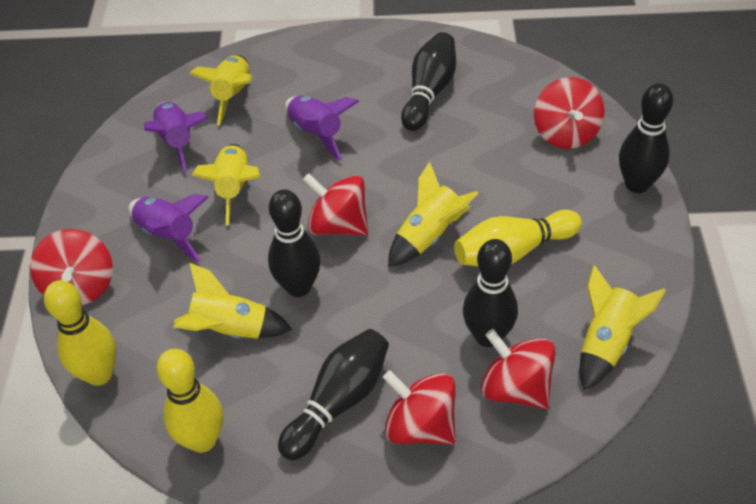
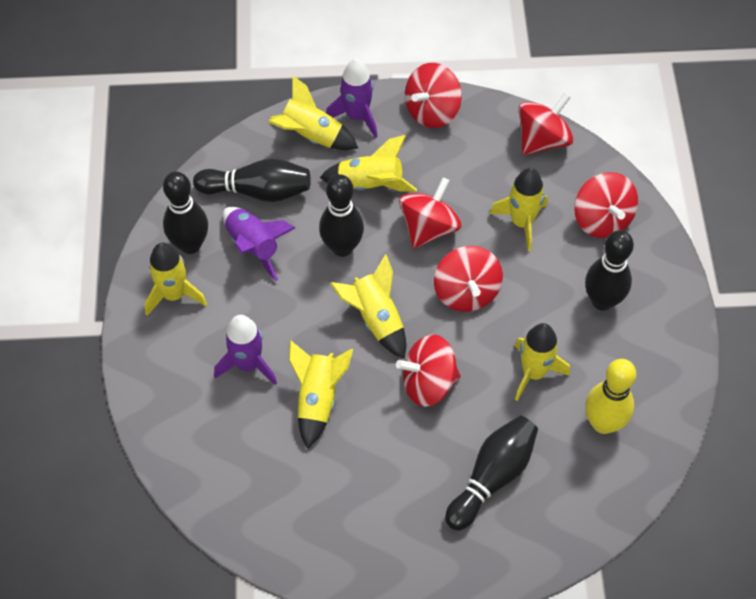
red spinning top: [30,229,113,305] [303,173,368,236] [383,370,456,445] [481,329,556,409] [534,77,605,149] = 5 -> [396,334,461,407] [399,178,461,249] [405,63,462,128] [434,246,503,312] [519,93,573,155] [574,172,638,238] = 6
yellow bowling pin: [44,280,116,386] [156,349,223,453] [454,210,582,266] = 3 -> [585,359,636,434] = 1
yellow rocket: [173,263,292,339] [189,55,252,125] [192,144,260,225] [388,162,478,267] [580,265,666,390] = 5 -> [145,243,207,316] [268,75,358,150] [289,340,353,449] [320,135,417,192] [330,254,406,359] [490,168,548,251] [515,323,570,401] = 7

